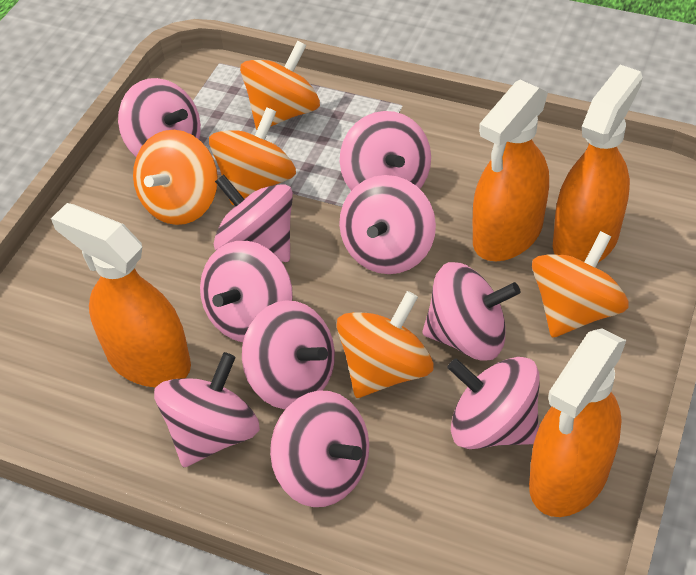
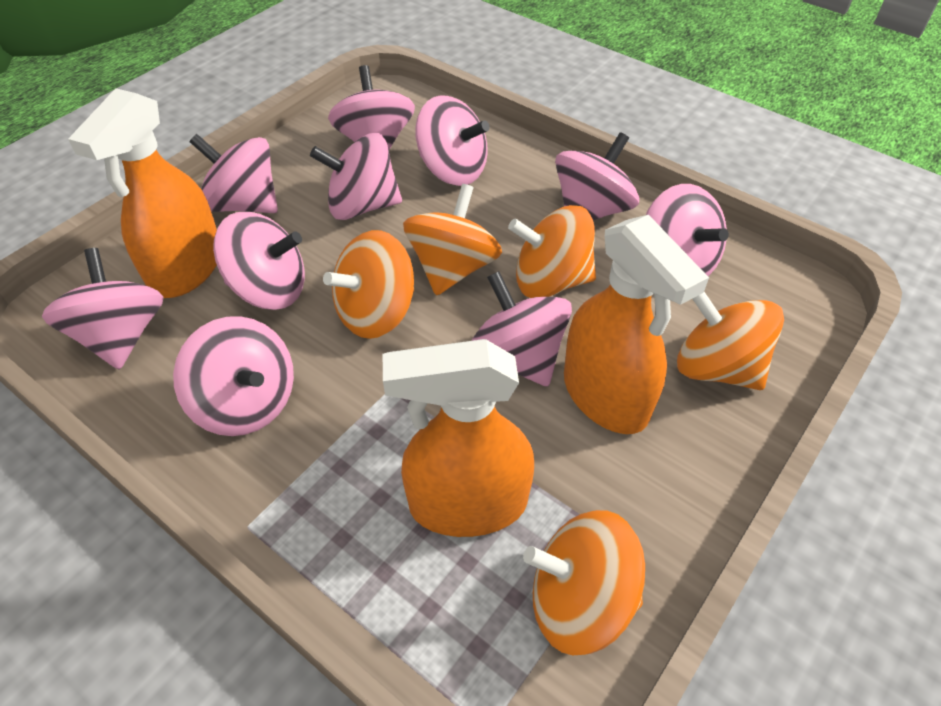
orange spray bottle: [51,203,191,387] [473,80,549,261] [529,329,626,517] [553,65,643,262] = 4 -> [68,88,217,298] [383,339,534,537] [564,215,709,434] = 3

